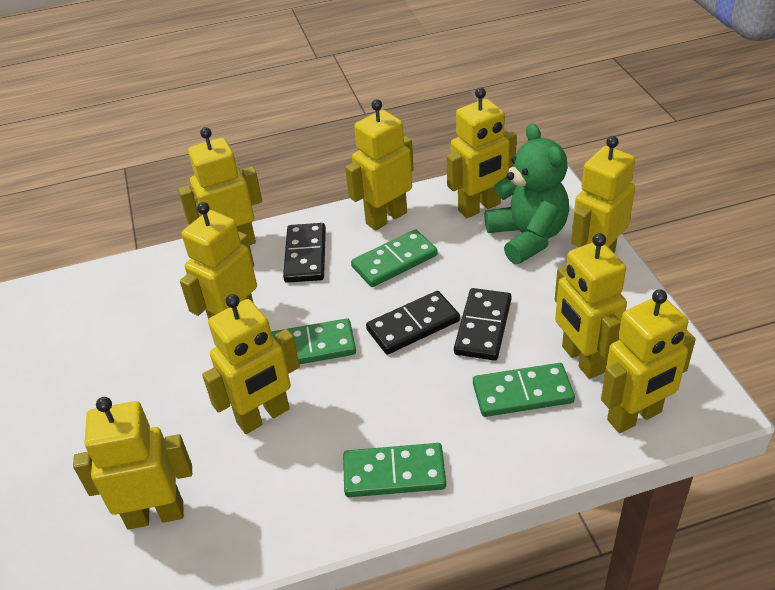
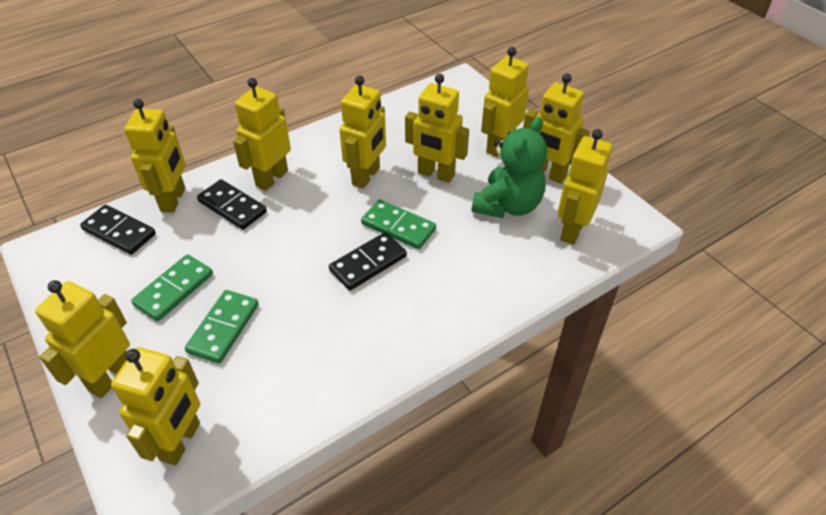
green domino: [271,318,356,364] [343,443,446,497] [351,229,438,287] [473,363,575,417] = 4 -> [131,254,213,321] [185,290,259,364] [361,200,436,249] = 3

